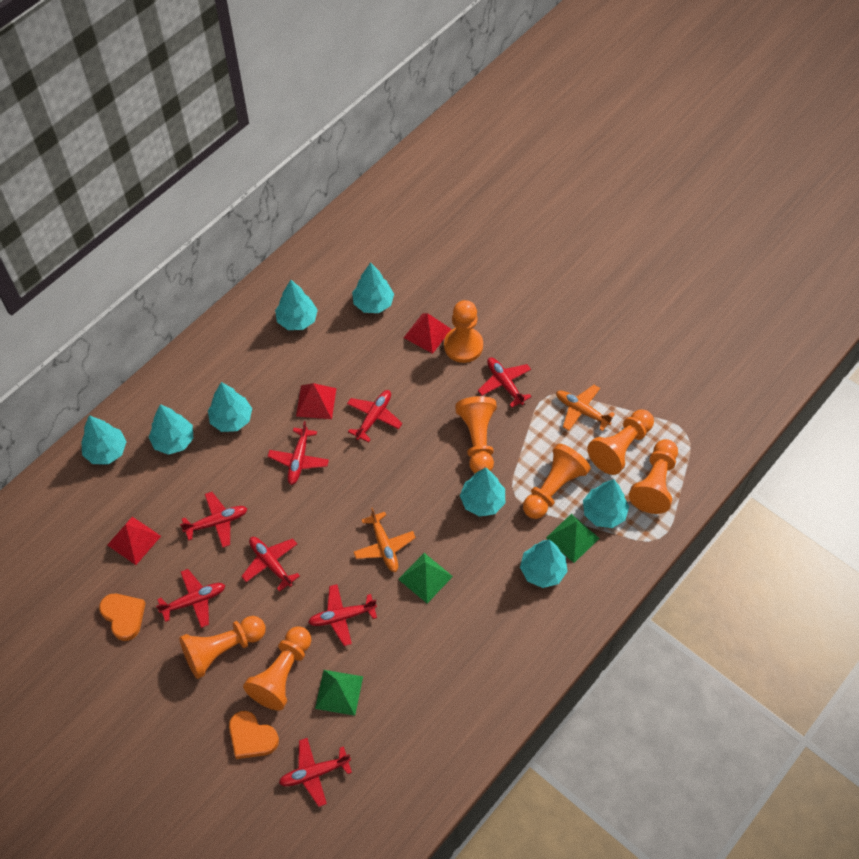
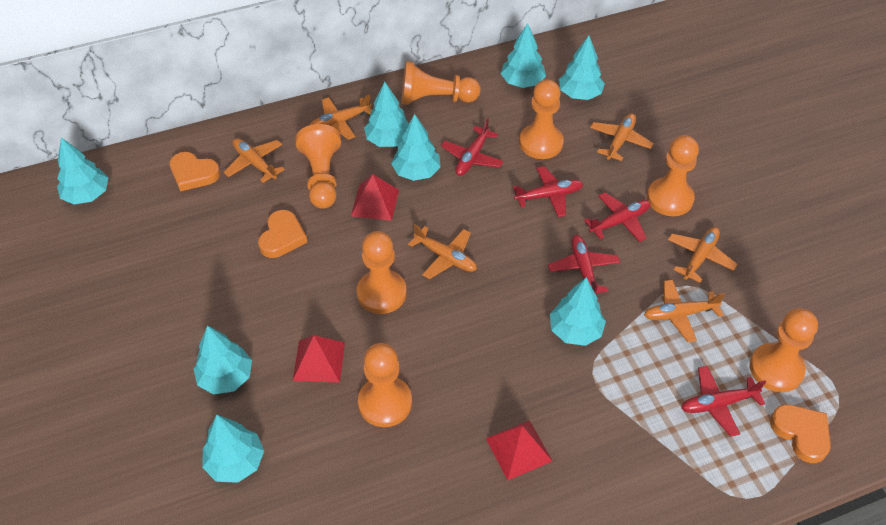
green pyramid: [315,670,363,716] [398,553,453,603] [546,514,600,563] = 3 -> none = 0
orange heart: [99,594,146,641] [229,711,279,759] = 2 -> [170,152,220,191] [258,210,307,258] [770,404,831,463] = 3
orange plane: [354,507,416,572] [556,385,615,431] = 2 -> [224,138,285,183] [310,94,372,140] [408,224,477,279] [590,113,654,161] [644,280,725,342] [668,227,738,283] = 6
red plane: [156,569,225,628] [180,492,248,548] [241,537,300,592] [268,421,329,485] [279,738,352,807] [308,584,377,646] [347,390,402,442] [478,357,532,408] = 8 -> [441,118,504,176] [513,166,583,217] [548,235,620,296] [584,192,650,242] [681,366,766,437] = 5

